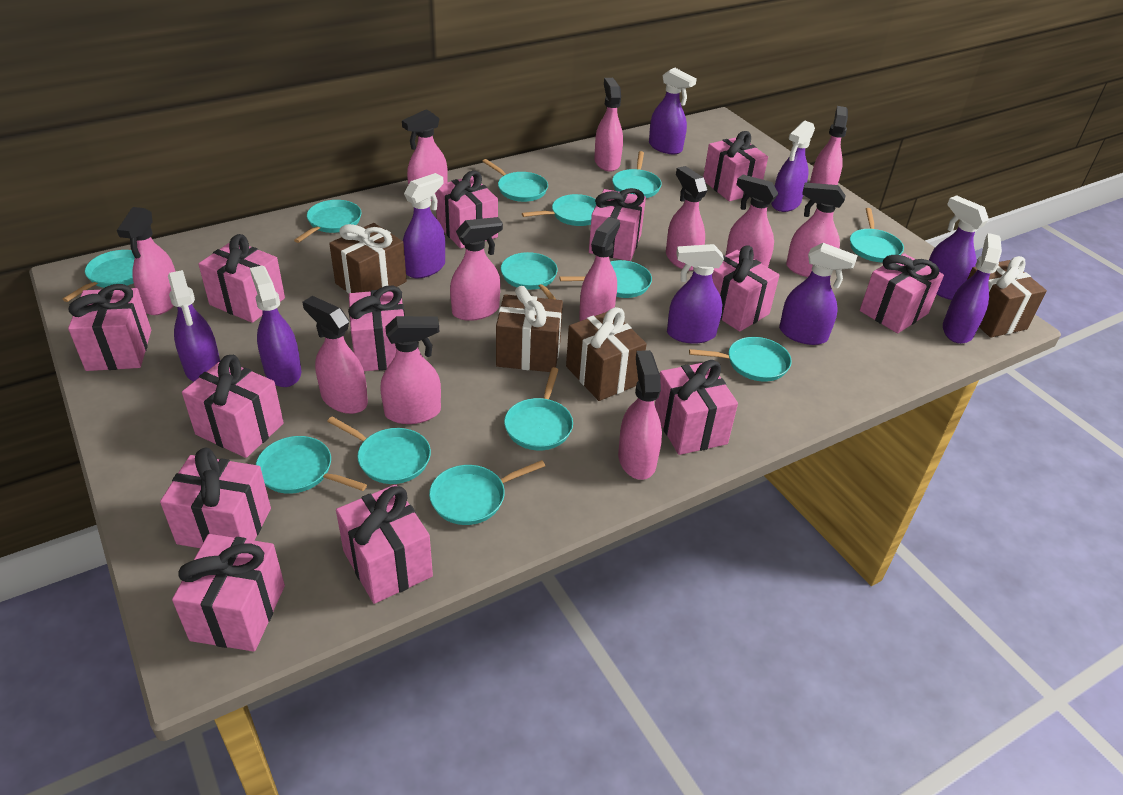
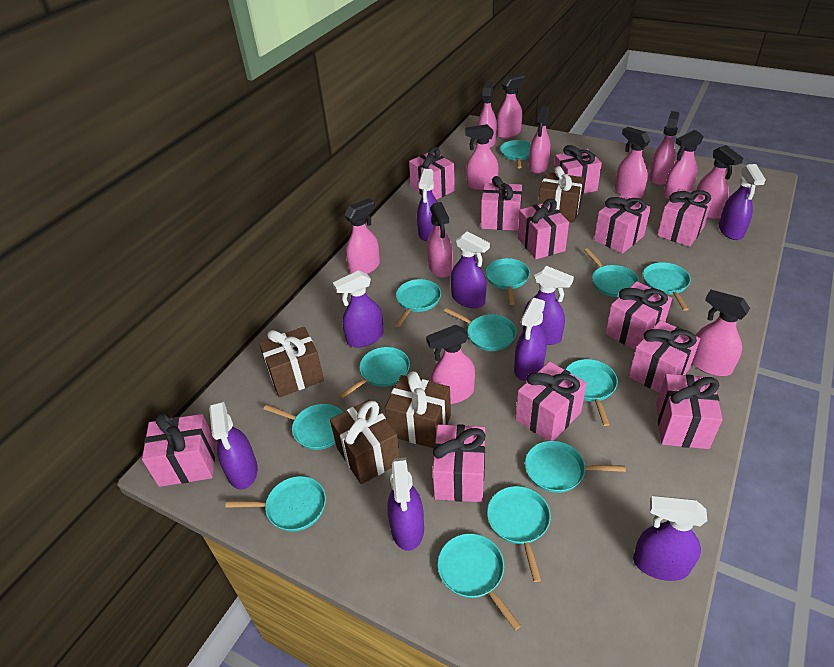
pink gift: [68,284,151,371] [160,447,271,548] [172,534,285,652] [182,355,284,458] [198,234,285,323] [336,484,433,604] [348,286,405,371] [435,170,498,249] [589,188,646,261] [655,360,738,455] [703,131,768,201] [712,245,780,332] [860,253,944,333] = 13 -> [142,413,216,487] [409,147,455,200] [432,424,486,502] [481,176,522,231] [516,361,587,441] [518,199,569,259] [553,145,602,194] [594,195,651,254] [605,281,672,350] [629,320,700,393] [656,374,723,449] [657,189,713,247] = 12

